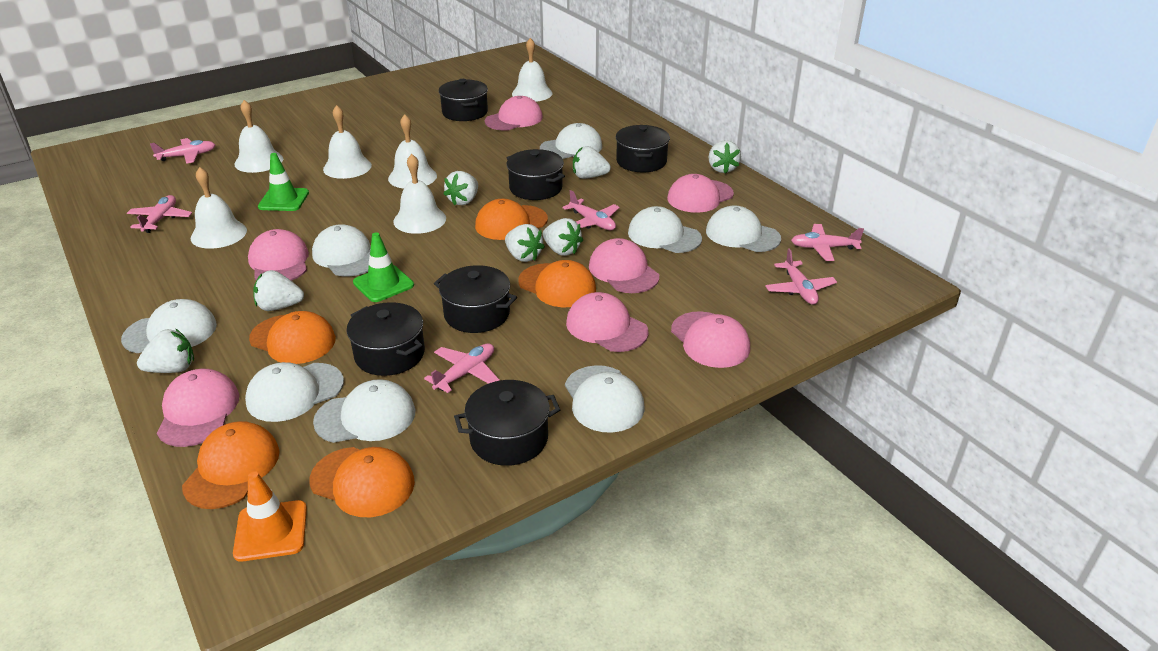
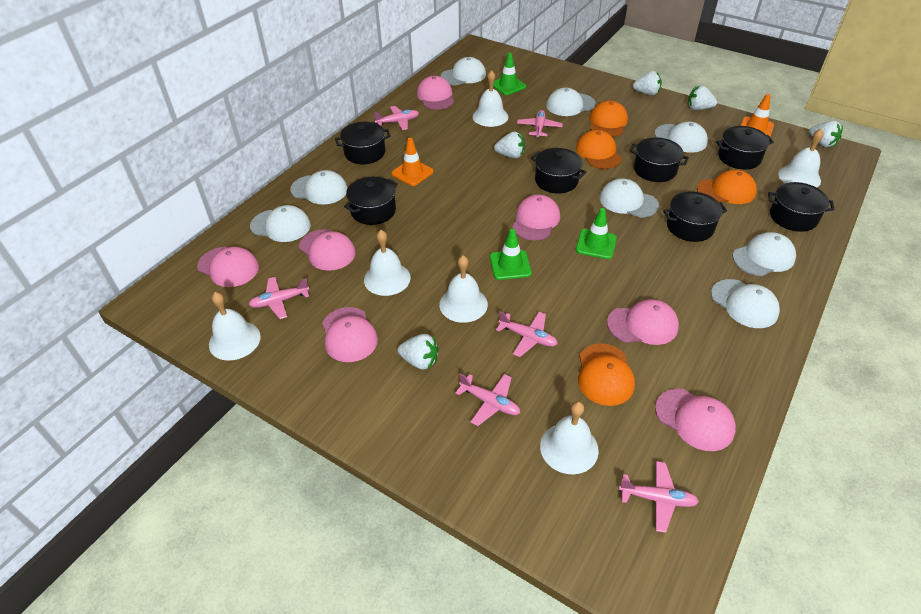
black pot: [346,302,425,376] [434,265,517,333] [439,79,488,121] [454,380,560,466] [506,149,565,200] [616,125,670,173] = 6 -> [335,122,391,164] [344,177,398,225] [531,148,586,194] [630,137,689,182] [663,191,727,242] [716,126,774,170] [768,182,834,232] = 7
green traffic cone: [258,153,309,211] [353,232,414,302] = 2 -> [490,229,532,280] [493,53,526,95] [576,208,617,259] = 3
orange cap: [182,421,279,509] [249,311,336,364] [309,447,415,517] [475,199,548,240] [518,260,596,307] = 5 -> [576,130,622,169] [578,343,635,406] [590,101,628,137] [697,170,757,204] = 4
orange traffic cone: [233,471,307,562] = 1 -> [391,138,434,186] [740,94,774,137] = 2
white strawberry: [137,329,194,373] [253,270,304,311] [444,171,478,206] [505,224,545,262] [543,218,583,256] [573,146,611,179] [709,140,741,174] = 7 -> [398,334,438,370] [494,131,525,158] [633,71,662,95] [688,85,717,110] [809,121,843,147] = 5

